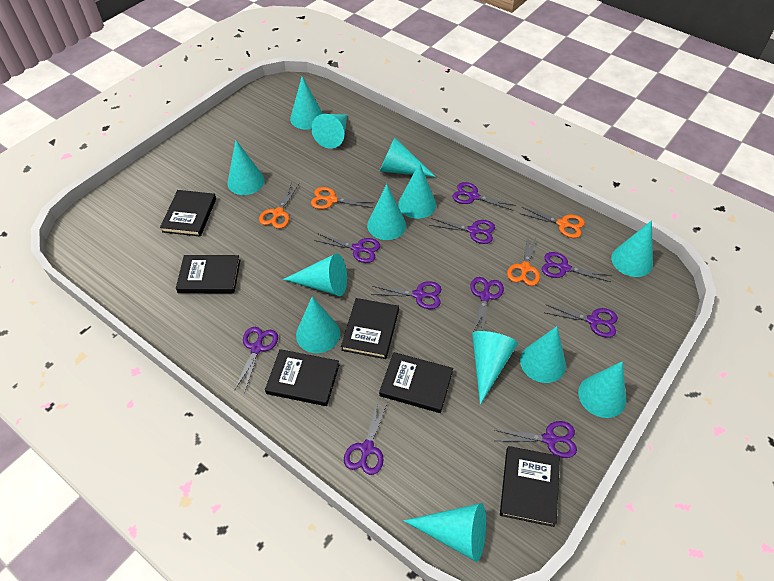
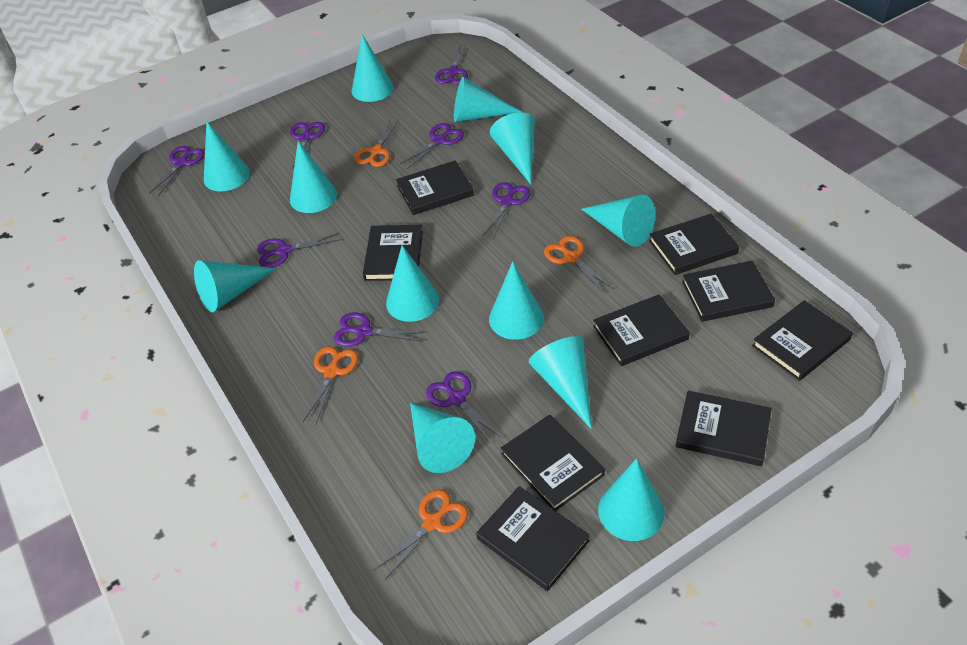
black book: [160,190,216,237] [176,255,240,294] [265,349,339,406] [341,298,399,359] [379,352,453,413] [500,446,560,527] = 6 -> [363,225,423,281] [396,161,474,215] [476,486,590,591] [500,415,605,511] [593,294,690,366] [649,213,739,275] [676,391,772,466] [682,261,775,322] [752,300,853,381] = 9
purple scissors: [234,327,278,393] [314,233,380,263] [344,399,388,475] [371,281,441,309] [429,218,495,244] [453,182,516,211] [470,277,504,332] [494,421,577,458] [542,252,612,282] [545,304,618,338] = 10 -> [149,146,204,196] [257,233,341,268] [290,122,325,169] [334,313,426,347] [400,123,464,169] [426,371,503,445] [435,44,468,84] [483,182,530,239] = 8
turquoise cone: [227,140,265,195] [283,254,347,296] [290,76,323,130] [296,296,340,353] [311,114,347,149] [367,184,406,240] [379,137,436,177] [398,163,436,219] [403,503,486,562] [472,331,518,405] [520,326,566,383] [578,361,626,418] [611,220,653,277] = 13 -> [194,260,277,312] [204,121,250,191] [290,141,337,213] [351,34,393,102] [386,245,439,322] [410,403,475,473] [454,77,522,122] [489,261,544,340] [490,112,535,184] [529,336,592,429] [581,195,655,247] [598,458,665,541] = 12

